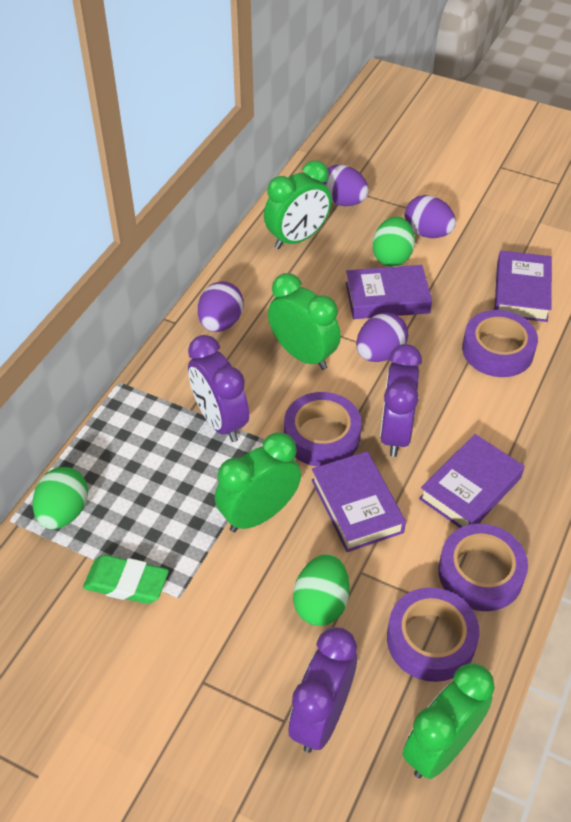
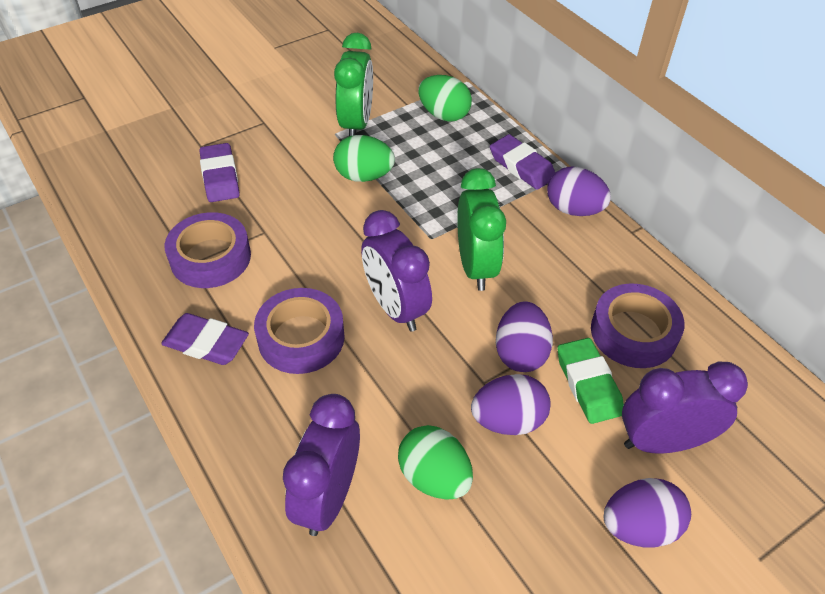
green clock: [215,432,301,532] [264,160,332,249] [268,273,341,370] [403,663,495,779] = 4 -> [334,32,373,136] [457,168,506,291] = 2
purple book: [312,451,406,552] [346,265,432,319] [419,434,524,528] [494,251,552,322] = 4 -> none = 0
purple eraser: none = 0 -> [161,313,249,365] [200,143,240,202] [490,134,555,190] = 3
purple tape: [284,392,361,467] [387,587,480,682] [438,524,528,611] [462,310,538,377] = 4 -> [165,212,251,288] [254,288,345,374] [591,283,685,368] = 3

